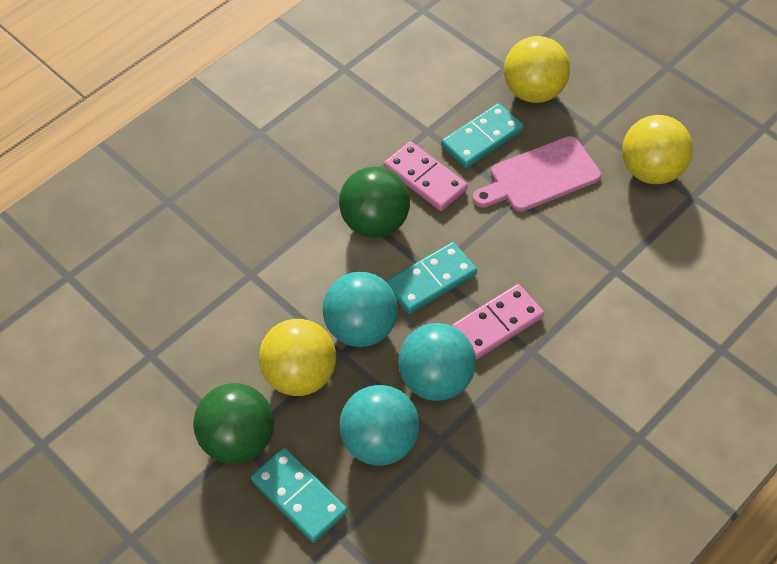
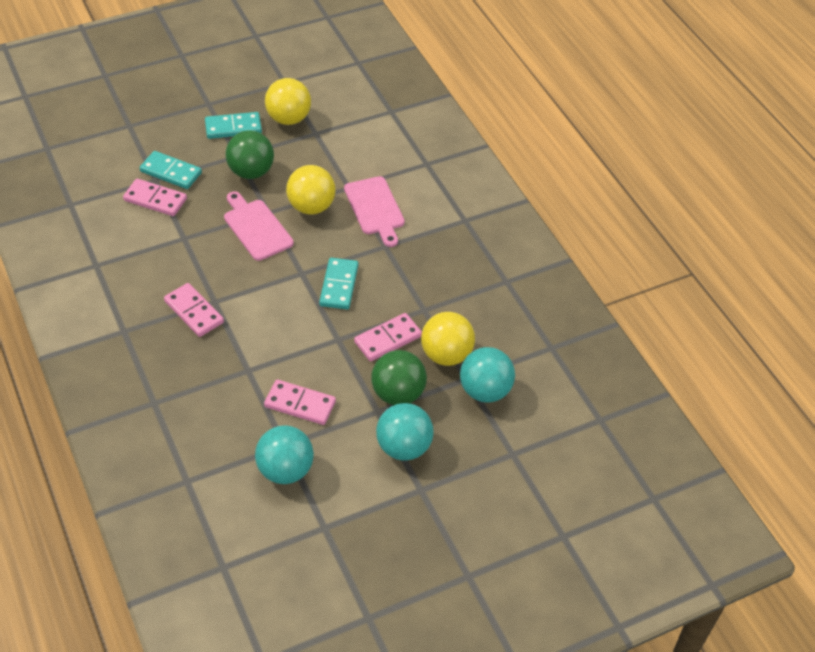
pink cutting board: [473,136,601,212] = 1 -> [224,191,294,261] [344,176,405,247] = 2
pink domino: [384,141,468,211] [451,284,544,359] = 2 -> [123,179,187,216] [164,283,224,337] [264,379,336,425] [354,313,422,362] = 4

